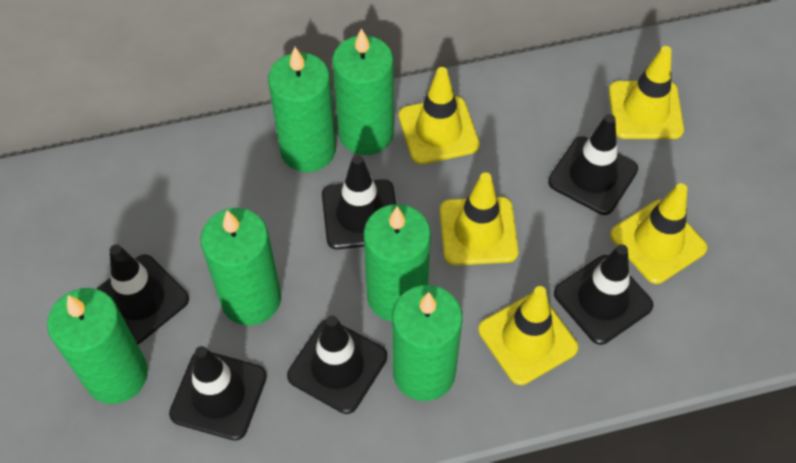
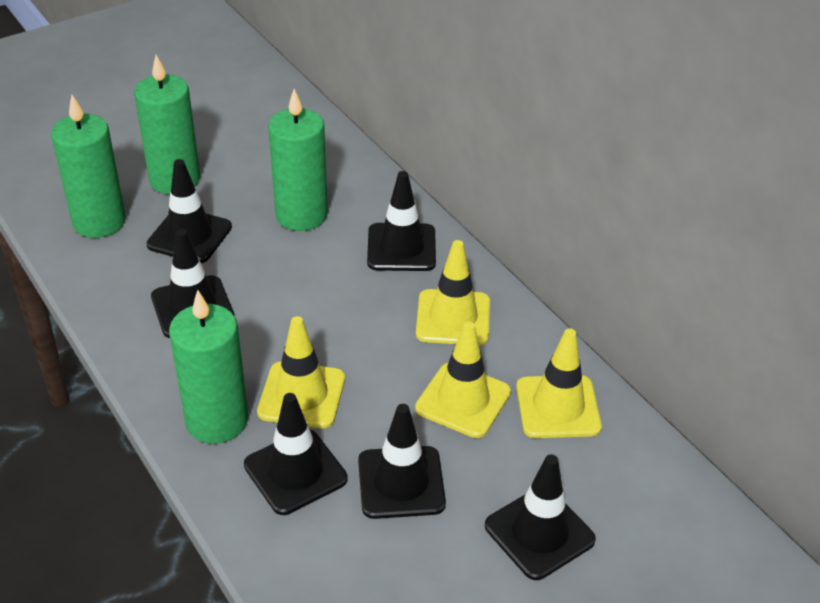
green candle: [47,288,148,404] [200,208,281,326] [268,47,336,172] [333,28,394,155] [363,204,431,321] [392,285,463,401] = 6 -> [51,95,126,238] [134,55,200,194] [169,290,248,444] [268,89,328,231] = 4
yellow traffic cone: [399,67,480,164] [440,172,519,265] [478,286,578,385] [609,46,684,139] [610,183,707,284] = 5 -> [257,316,345,428] [415,322,511,438] [416,240,490,346] [516,328,602,438] = 4

